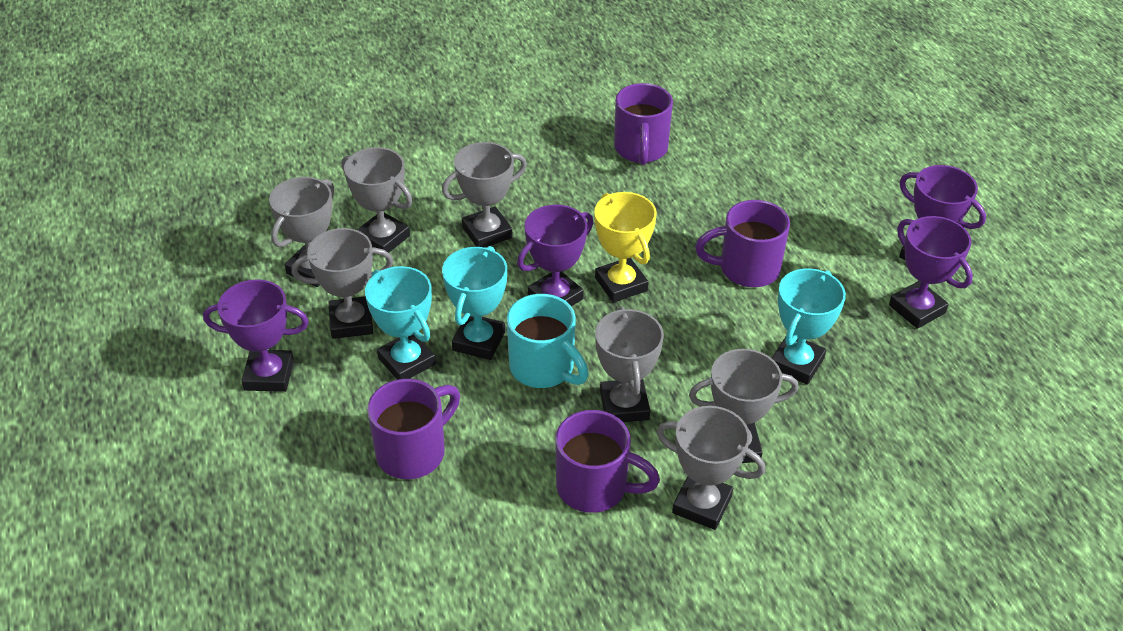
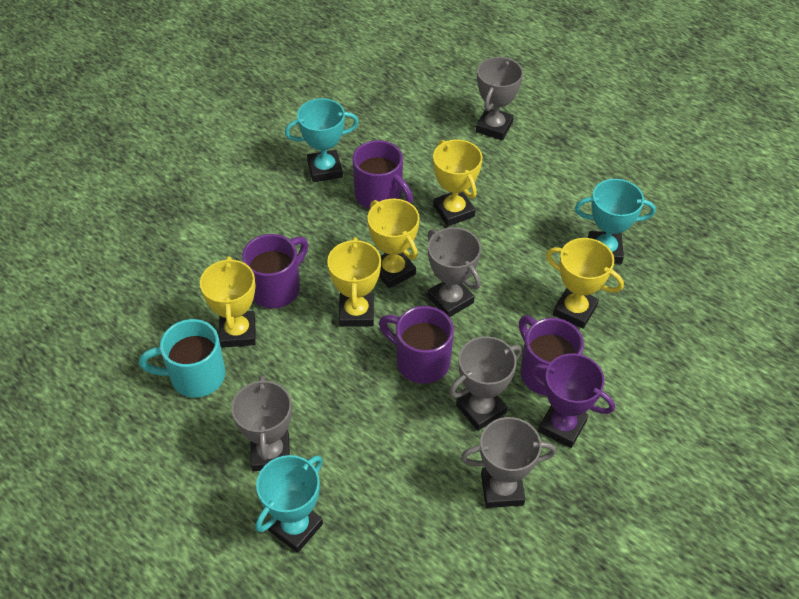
grey trophy: [269,177,334,287] [291,228,393,339] [341,147,413,253] [442,142,527,247] [595,307,664,422] [657,406,765,530] [689,349,798,463] = 7 -> [231,375,292,471] [428,227,481,317] [449,336,522,431] [461,417,556,508] [476,57,523,140] = 5
purple trophy: [203,279,309,392] [517,205,593,306] [889,216,973,329] [899,165,986,260] = 4 -> [530,354,615,448] = 1
yellow trophy: [594,192,657,303] = 1 -> [200,257,256,348] [327,237,381,327] [368,199,420,288] [433,139,483,226] [546,238,624,329] = 5

